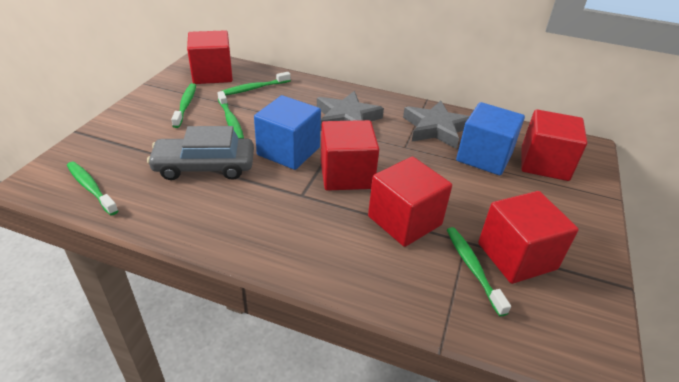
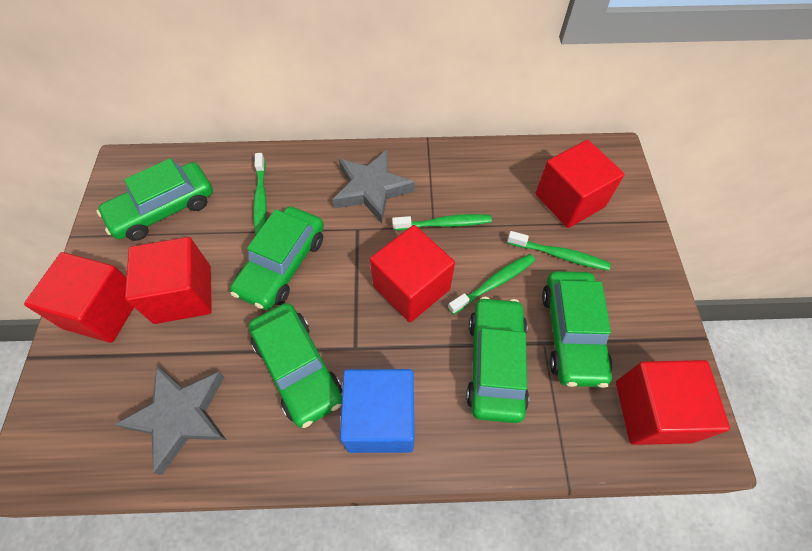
blue cube: [254,95,321,170] [456,102,525,175] = 2 -> [340,369,414,453] = 1
green car: none = 0 -> [97,158,213,241] [230,206,324,310] [249,303,342,428] [466,297,529,423] [542,271,612,388] = 5
green toothbrush: [67,162,119,216] [171,83,196,128] [217,91,244,138] [222,72,291,95] [447,227,511,317] = 5 -> [253,153,267,236] [392,214,492,230] [448,254,535,315] [507,231,611,271] = 4
grey car: [147,126,254,180] = 1 -> none = 0

